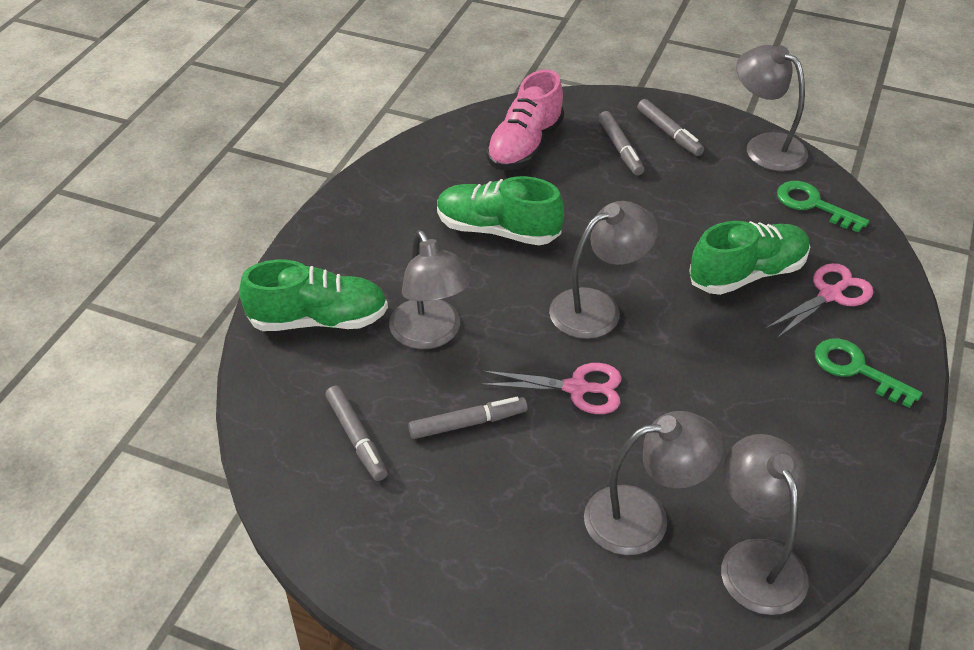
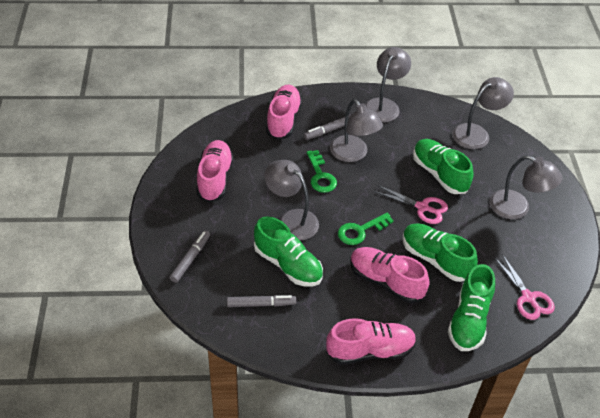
green shoe: [239,260,388,331] [437,176,564,245] [689,221,810,295] = 3 -> [254,216,323,286] [403,223,478,282] [413,139,474,194] [448,264,495,351] = 4
grey marker: [325,386,388,481] [408,397,528,439] [599,111,644,176] [637,99,704,156] = 4 -> [169,230,210,283] [227,295,296,307] [304,115,350,140] = 3
pink shoe: [487,70,564,170] = 1 -> [197,140,234,203] [266,85,302,140] [326,318,417,365] [350,247,430,303] = 4

